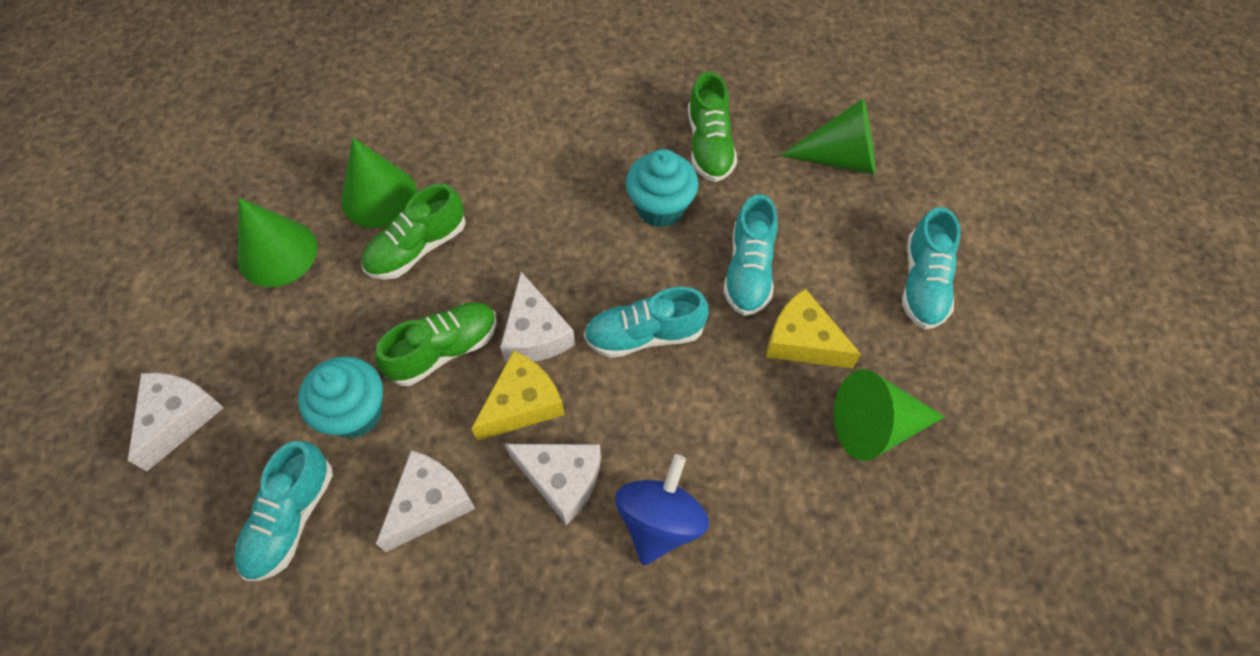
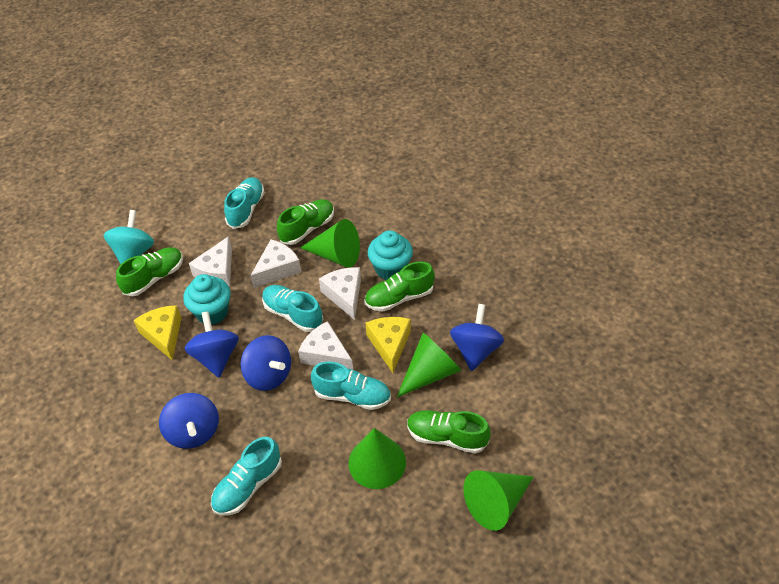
blue spinning top: [615,454,709,565] = 1 -> [159,393,219,449] [184,311,239,378] [241,335,291,391] [450,304,504,371] = 4
green shoe: [361,184,466,280] [375,302,497,386] [688,72,737,182] = 3 -> [116,247,183,296] [277,199,334,245] [364,261,435,312] [407,410,491,454] = 4
turquoise spinning top: none = 0 -> [104,210,154,264] = 1

